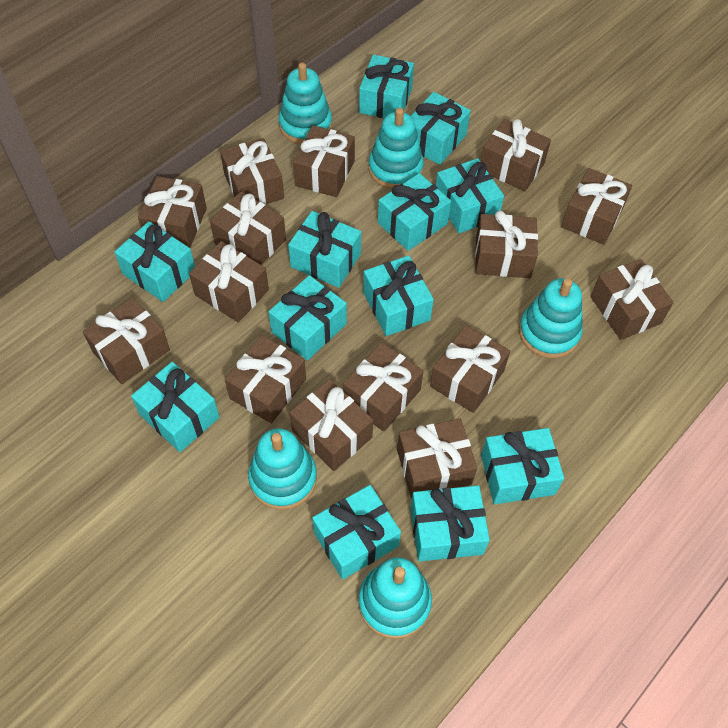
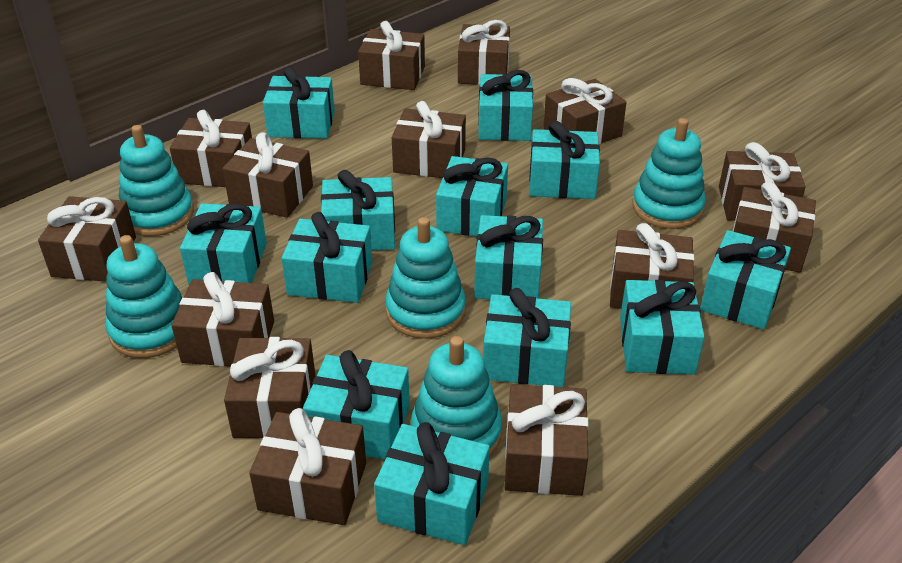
brown gift: [83,298,170,384] [138,176,207,248] [189,241,269,323] [210,191,286,265] [220,138,284,205] [225,335,306,424] [290,379,373,471] [293,125,355,197] [343,342,423,432] [397,419,477,498] [430,325,510,413] [475,210,538,278] [481,119,551,191] [561,168,632,245] [590,259,674,340] = 15 -> [38,196,136,282] [170,110,252,187] [171,272,274,366] [222,132,313,218] [224,337,316,438] [249,408,366,525] [358,21,425,90] [392,101,466,178] [458,20,510,85] [505,384,589,496] [543,78,627,144] [610,223,694,309] [719,142,806,221] [733,181,816,273] = 14
turquoise gift: [114,221,195,302] [131,362,219,452] [269,275,347,360] [288,211,361,288] [312,485,401,580] [359,55,414,118] [363,255,434,336] [378,173,451,251] [410,486,490,562] [411,92,471,165] [436,158,504,233] [481,428,564,504] = 12 -> [180,203,267,284] [263,67,335,139] [282,212,373,303] [303,350,410,459] [321,170,395,250] [374,422,490,545] [436,156,508,236] [474,215,543,299] [478,70,533,141] [483,288,571,387] [529,121,600,199] [620,280,705,375] [700,230,791,329] = 13

